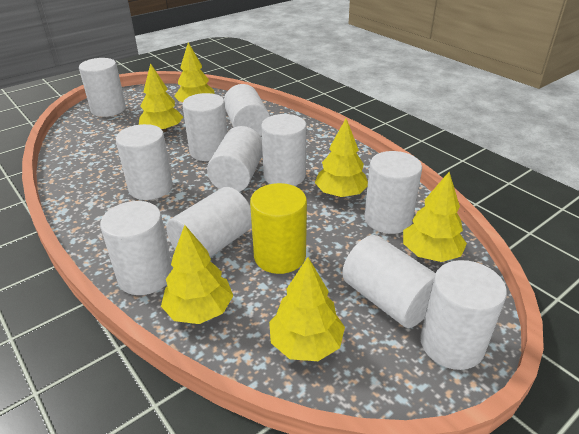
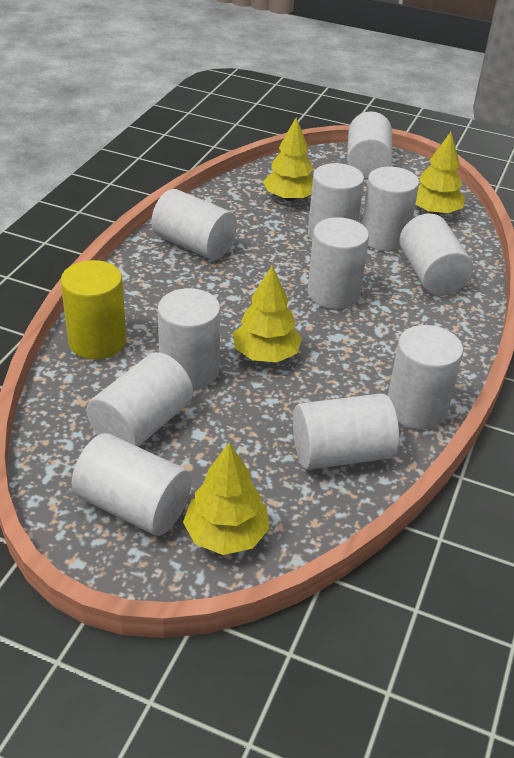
yellow tree: [139,63,183,133] [161,225,233,324] [174,43,215,102] [269,257,345,361] [315,119,368,197] [403,172,467,262] = 6 -> [183,442,270,555] [233,266,302,362] [263,117,314,201] [415,132,465,215] = 4

